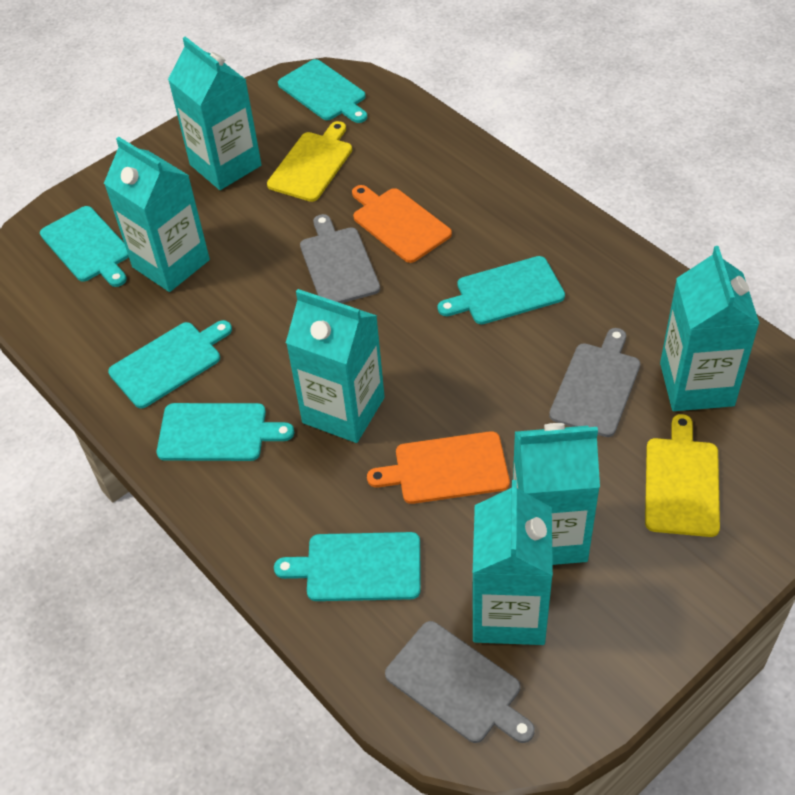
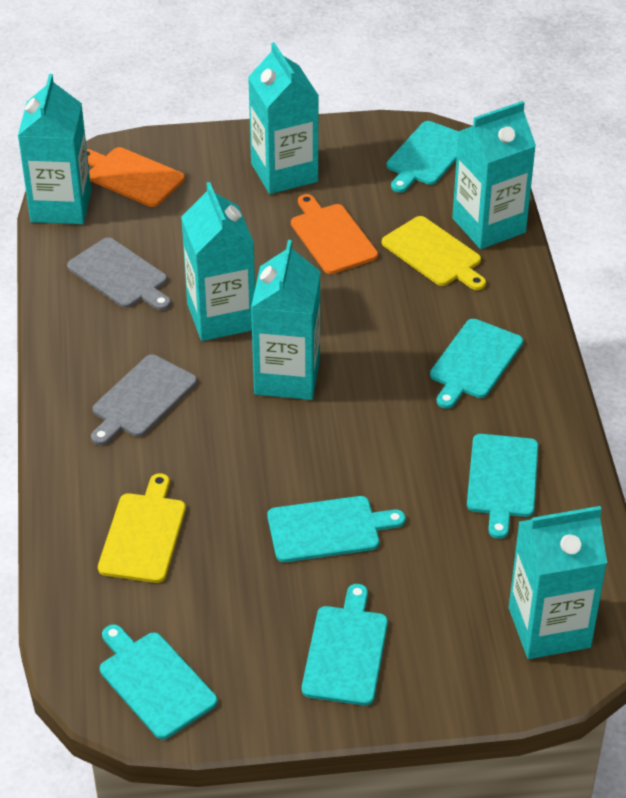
grey cutting board: [300,214,380,303] [385,621,535,743] [549,328,640,437] = 3 -> [67,237,171,310] [91,355,197,445] = 2

